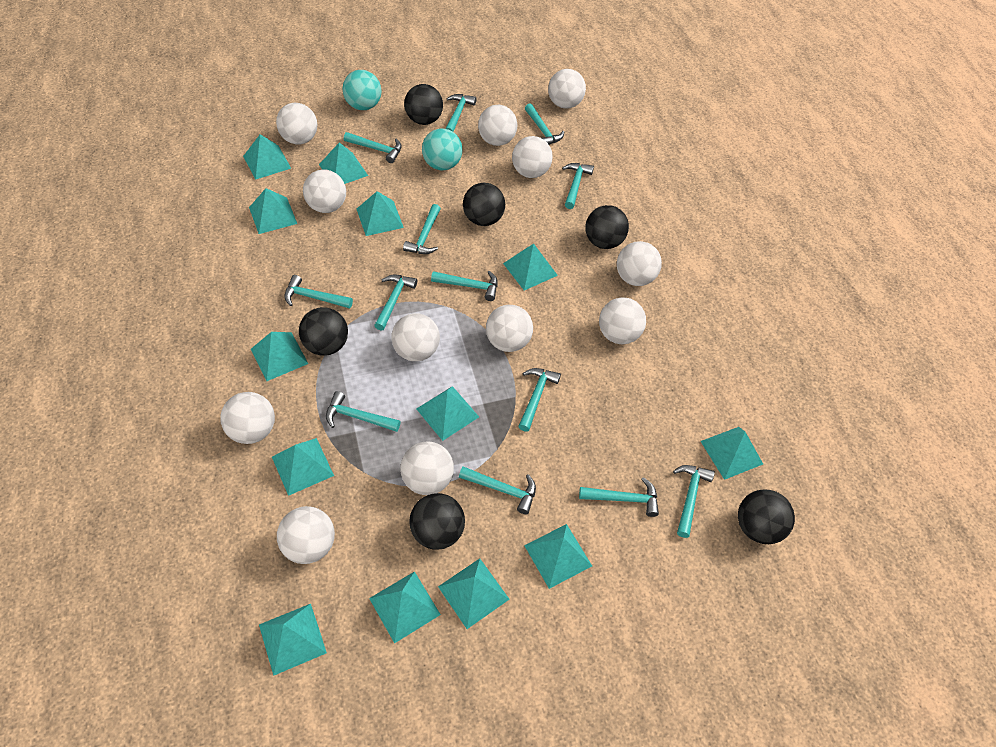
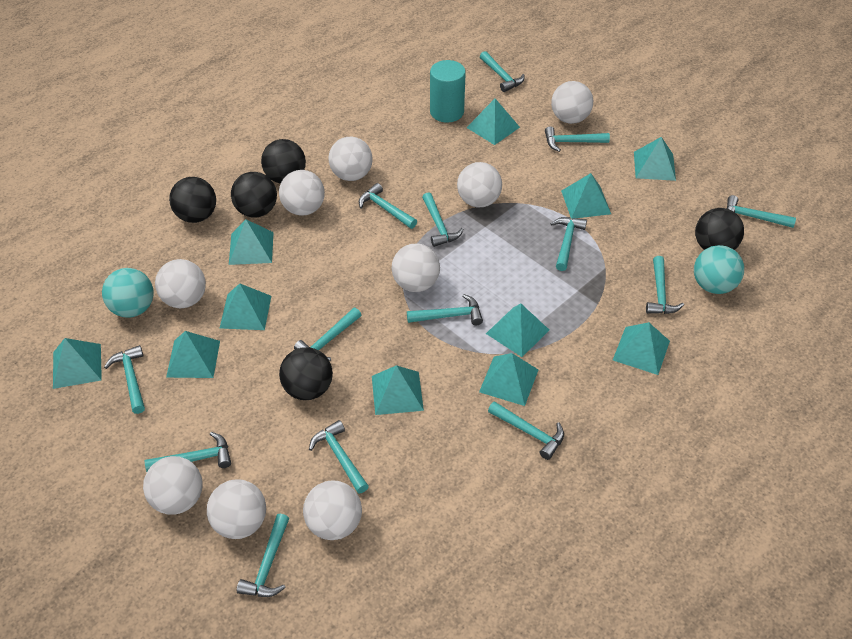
black ball: [299,307,348,356] [404,84,443,125] [409,493,465,550] [463,183,505,226] [585,205,629,249] [738,489,795,544] = 6 -> [169,177,216,223] [231,172,277,218] [261,139,306,184] [279,347,333,400] [695,208,744,250] = 5
turquoise cylinder: none = 0 -> [430,60,466,122] = 1
turquoise hammer: [284,275,353,308] [326,391,401,432] [344,132,402,163] [374,274,417,331] [403,204,441,254] [431,271,498,301] [445,94,476,132] [459,466,536,514] [518,368,561,432] [525,103,564,145] [562,163,594,209] [579,477,659,517] [673,465,715,538] = 13 -> [104,345,145,414] [145,432,231,472] [237,514,289,597] [294,308,361,361] [309,420,369,494] [359,183,417,229] [407,294,483,325] [422,192,464,247] [480,51,525,92] [488,401,564,460] [545,126,610,152] [550,217,587,271] [646,256,684,314] [726,195,796,228] = 14
turquoise pyramid: [243,134,291,180] [249,188,297,234] [251,332,308,381] [259,604,327,676] [272,438,334,496] [319,142,368,184] [357,191,404,236] [369,571,441,643] [417,386,479,441] [438,559,509,629] [503,243,558,291] [524,524,592,589] [701,427,763,480] = 13 -> [53,338,102,389] [166,331,220,378] [220,283,271,330] [229,219,274,265] [372,365,424,415] [466,98,520,145] [479,353,538,406] [486,303,549,357] [561,173,611,219] [613,322,670,375] [634,137,676,181] = 11
white ball: [220,392,275,444] [276,103,317,145] [277,506,335,564] [303,169,346,213] [391,313,440,361] [400,441,454,495] [478,105,517,146] [486,305,533,352] [512,136,553,178] [548,69,586,109] [599,297,646,344] [617,241,662,286] = 12 -> [143,456,203,515] [155,259,206,308] [207,479,266,539] [279,170,325,216] [303,481,362,540] [328,137,373,181] [392,244,440,292] [457,162,502,207] [551,81,593,124] = 9

